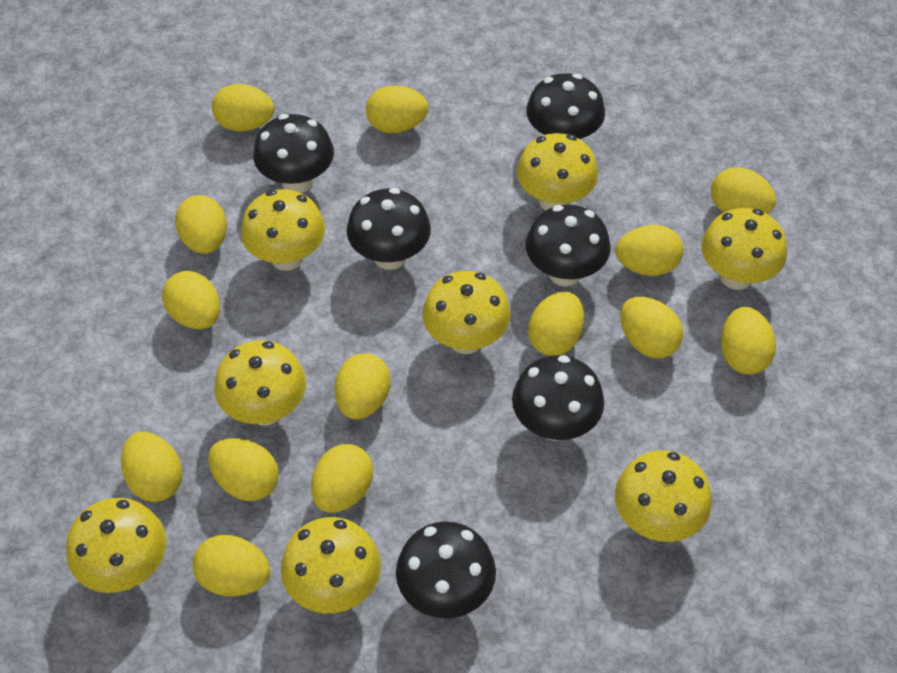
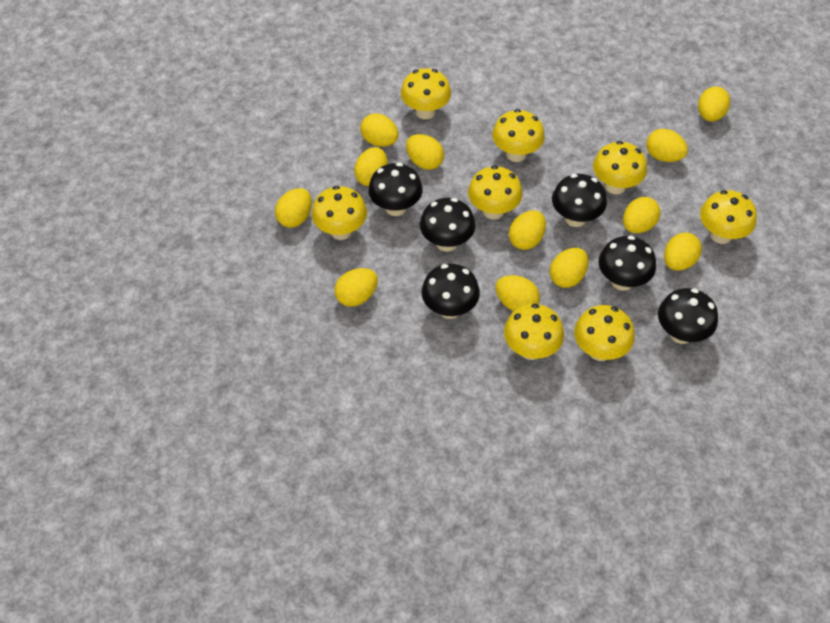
yellow egg: [121,432,183,502] [162,271,220,329] [175,195,227,254] [193,535,270,596] [208,438,279,501] [212,84,274,132] [311,444,373,513] [335,353,391,419] [366,85,429,133] [528,291,584,356] [615,225,684,276] [620,297,683,359] [711,167,776,214] [721,307,776,374] = 14 -> [275,188,312,228] [334,268,378,307] [354,147,388,186] [360,113,399,147] [406,134,444,170] [496,275,540,311] [509,210,546,250] [550,248,588,288] [623,197,660,233] [646,129,688,162] [664,233,702,271] [698,86,730,122] = 12

